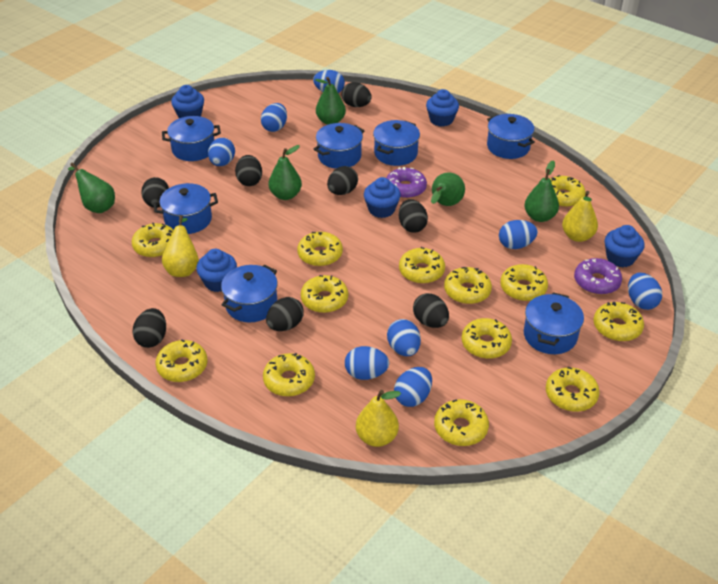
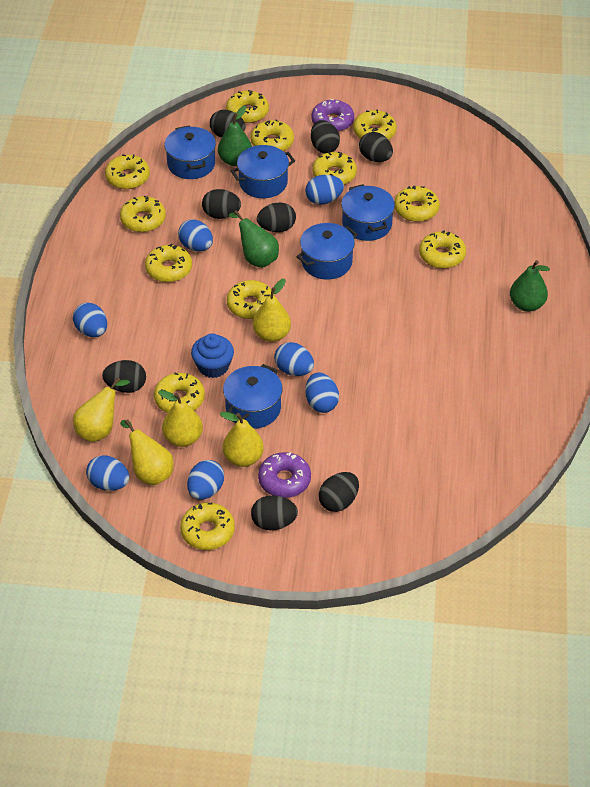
blue cupcake: [171,85,204,118] [196,249,237,292] [364,177,401,218] [426,89,459,127] [605,225,645,267] = 5 -> [191,334,234,378] = 1
blue egg: [208,138,235,166] [261,103,287,132] [313,70,345,93] [345,346,389,380] [387,319,421,356] [394,367,432,407] [499,220,538,249] [628,273,662,310] = 8 -> [73,303,107,337] [86,455,129,491] [178,219,213,252] [187,460,224,500] [274,342,314,376] [305,175,344,205] [305,372,339,413] = 7
blue pot: [153,183,218,234] [162,116,221,161] [221,265,278,322] [314,123,364,169] [373,120,420,166] [487,114,535,159] [524,292,584,354] = 7 -> [164,125,216,179] [223,364,283,429] [231,145,295,198] [296,223,358,279] [341,184,395,241] = 5
green pear: [68,163,115,213] [268,145,302,200] [315,77,346,125] [431,172,465,206] [524,161,559,222] = 5 -> [218,106,252,166] [229,210,279,268] [510,260,550,312] = 3
yellow donut: [132,223,174,258] [156,339,208,382] [263,353,315,397] [297,232,343,266] [301,275,348,313] [399,247,445,284] [434,399,489,446] [444,267,492,304] [461,318,512,359] [500,264,548,301] [546,367,600,412] [550,175,586,207] [593,302,644,341] = 13 -> [105,154,150,189] [120,196,166,232] [145,244,192,282] [154,373,205,413] [180,502,235,550] [226,90,269,123] [227,280,274,319] [250,120,294,151] [312,152,357,185] [353,109,397,140] [394,186,440,222] [419,230,466,268] = 12
yellow pear: [162,215,199,277] [356,390,401,447] [562,191,598,242] = 3 -> [73,377,130,442] [120,419,173,485] [158,390,203,447] [220,412,264,467] [253,279,291,342] = 5

